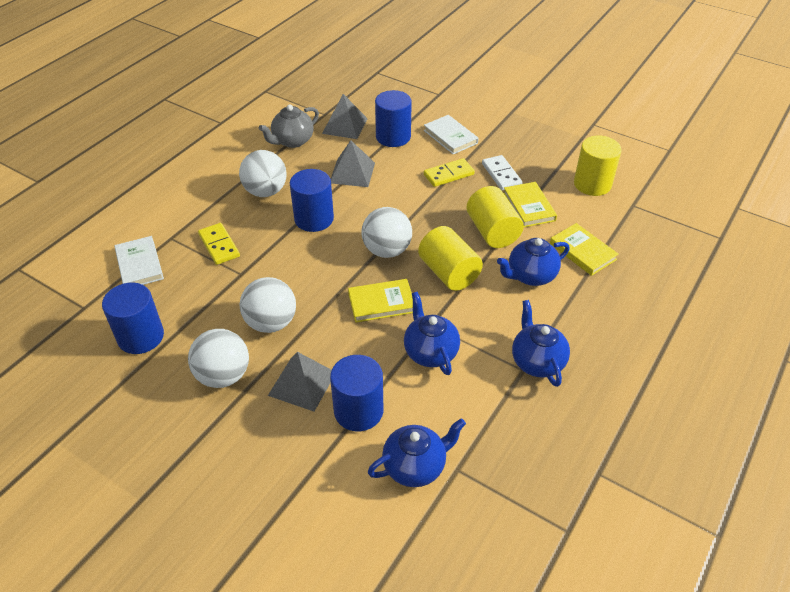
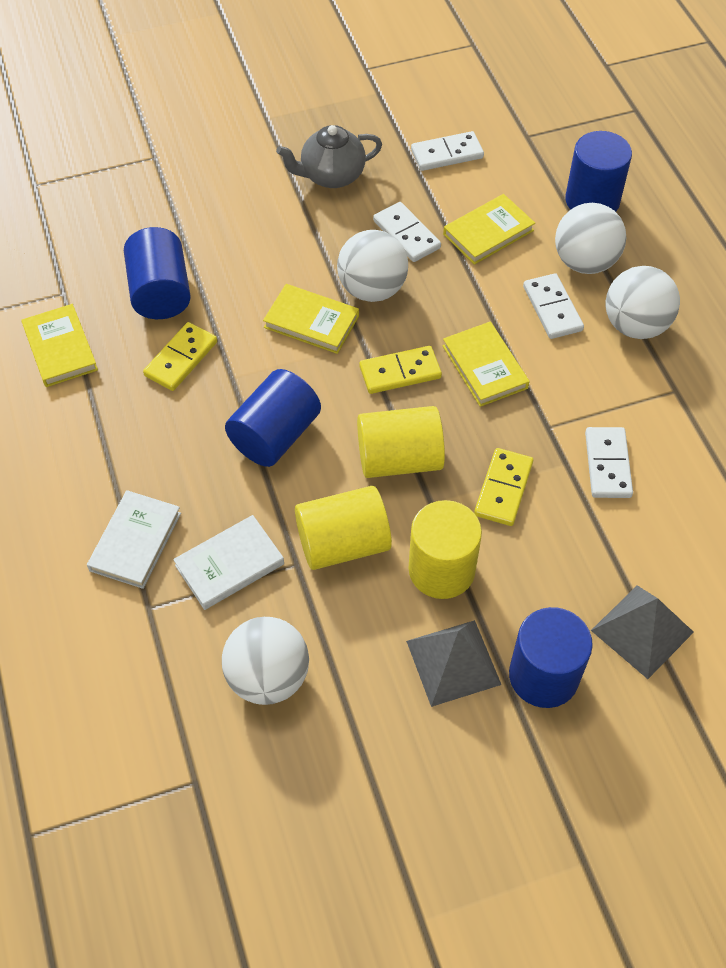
blue teapot: [368,418,466,487] [404,292,460,375] [497,238,570,286] [512,300,570,387] = 4 -> none = 0
grey pyramid: [268,352,332,412] [322,94,368,139] [331,140,375,187] = 3 -> [406,620,501,707] [591,585,694,679] = 2
white domino: [482,155,523,190] = 1 -> [373,202,441,262] [411,131,484,171] [523,273,584,339] [585,427,633,498] = 4
yellow book: [348,279,413,322] [504,182,557,227] [550,223,619,276] = 3 -> [21,304,98,387] [263,284,359,354] [443,194,535,265] [443,322,530,407] = 4
yellow domino: [198,223,240,265] [424,158,475,187] = 2 -> [143,322,217,391] [359,346,442,394] [474,448,533,526] = 3

